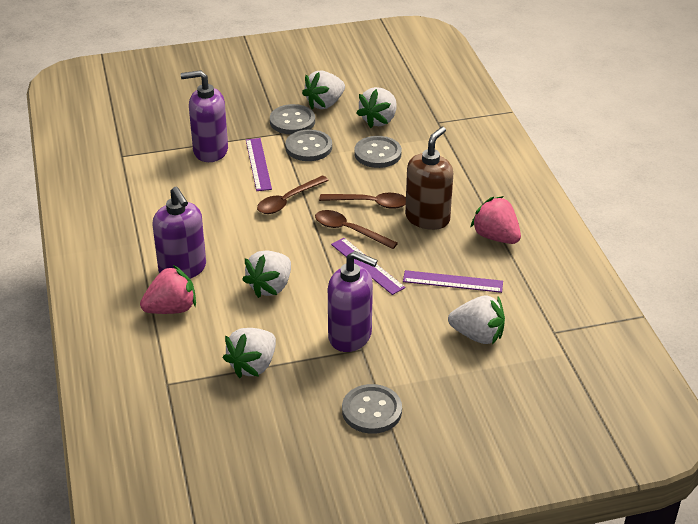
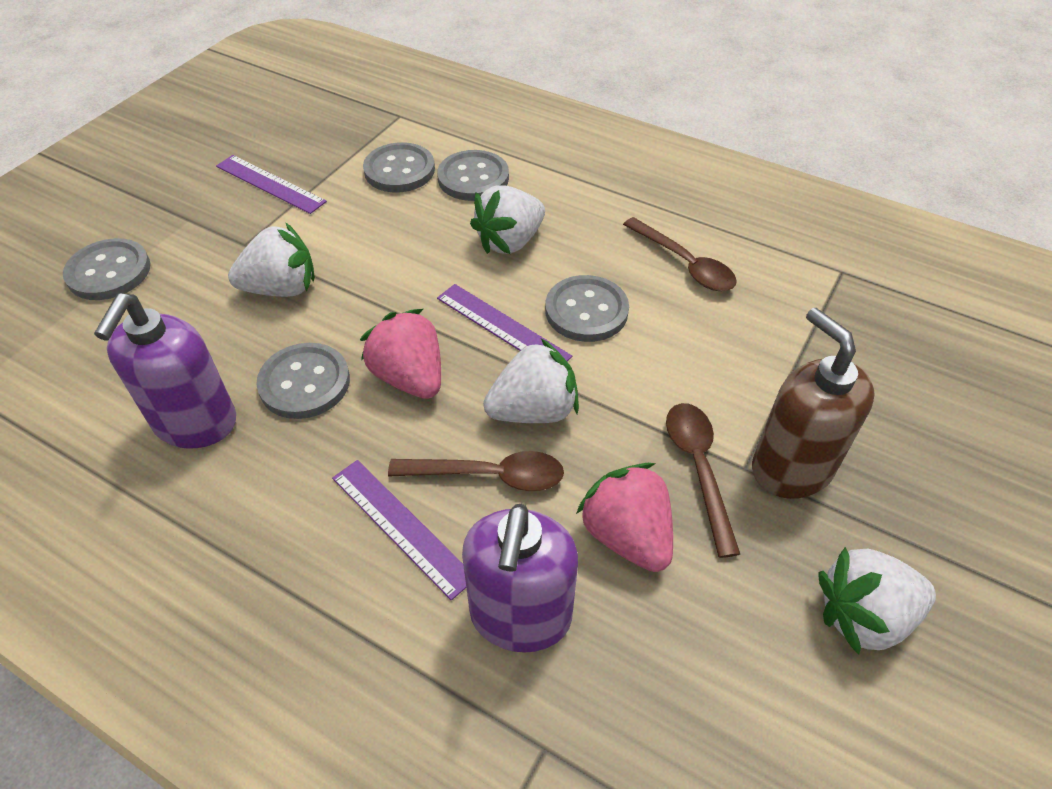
grey button: [270,104,315,135] [285,129,332,161] [342,384,402,434] [354,136,402,168] = 4 -> [63,238,151,300] [256,343,350,419] [363,142,435,192] [437,150,509,201] [545,275,629,342] = 5
purple soap dispenser: [153,187,206,279] [181,70,228,162] [328,251,378,352] = 3 -> [94,294,236,449] [462,504,578,653] = 2
white strawberry: [223,328,276,378] [242,250,291,298] [302,70,345,109] [356,87,396,128] [448,295,505,344] = 5 -> [228,223,315,297] [470,185,545,254] [483,338,579,423] [818,547,936,655] = 4

